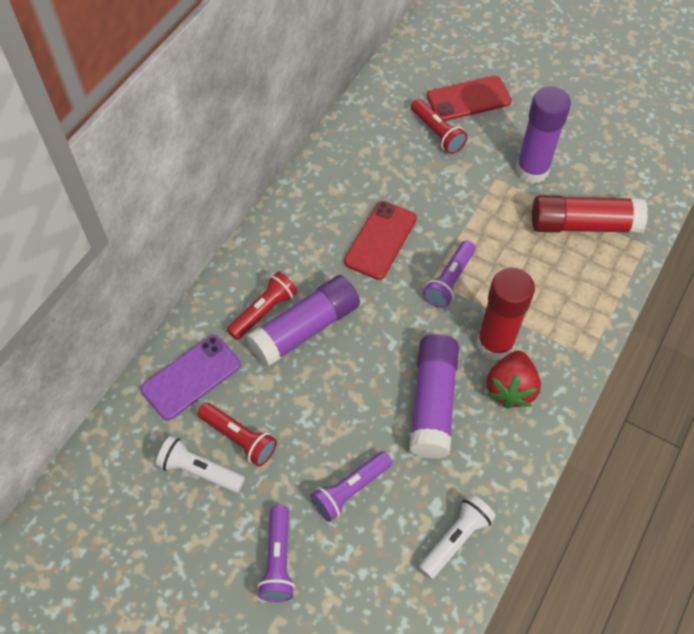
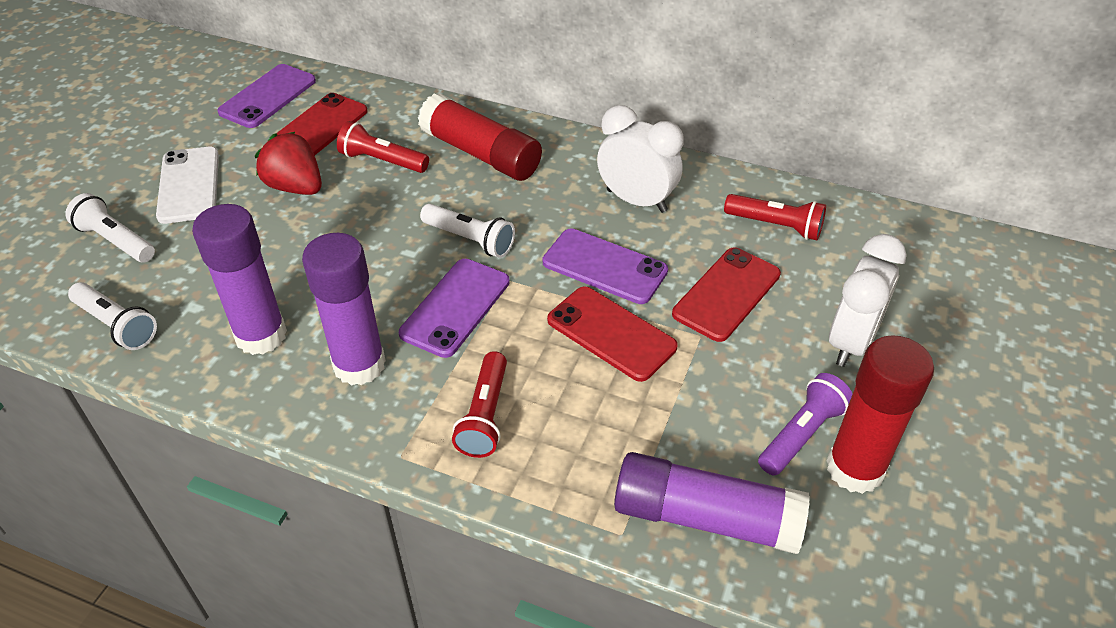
purple flashlight: [257,505,295,602] [310,451,392,522] [423,241,475,308] = 3 -> [758,373,852,475] = 1
purple phone: [141,335,241,420] = 1 -> [217,64,316,128] [399,259,510,358] [542,229,668,304] = 3
red phone: [344,201,417,280] [427,76,512,121] = 2 -> [267,93,367,155] [547,287,678,382] [672,247,781,342] = 3
white clock: none = 0 -> [597,105,683,213] [829,234,906,367] = 2
white flashlight: [156,436,245,493] [419,494,496,579] = 2 -> [65,193,155,263] [68,282,157,350] [420,204,515,258] = 3
white phone: none = 0 -> [156,147,219,224] = 1

